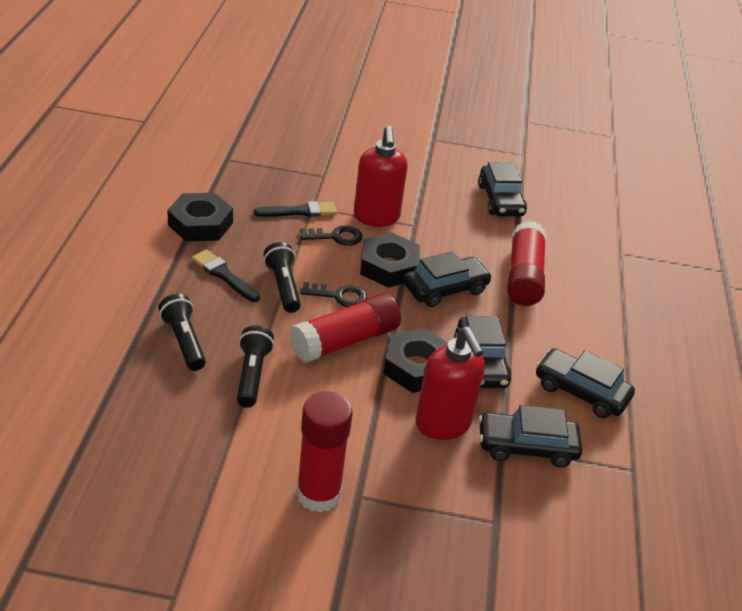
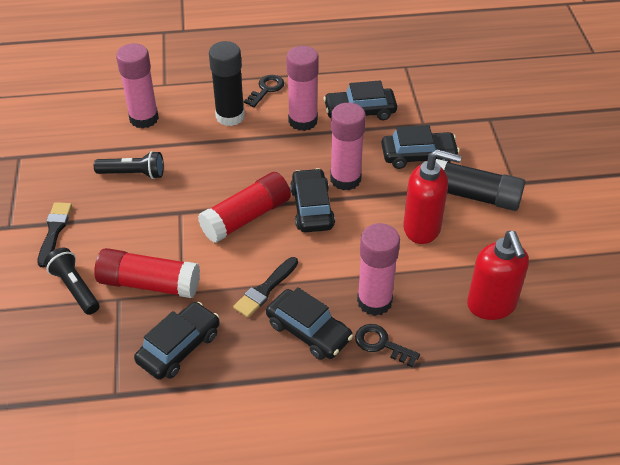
black flashlight: [158,294,206,371] [237,325,274,408] [263,242,301,313] = 3 -> [44,247,99,315] [94,151,164,179] = 2
black glue stick: none = 0 -> [209,41,245,126] [435,159,525,211] = 2
black nut: [167,193,233,242] [360,232,420,288] [383,328,448,393] = 3 -> none = 0
pink glue stick: none = 0 -> [116,43,159,129] [287,46,319,131] [330,103,366,191] [357,223,400,316] = 4
red glue stick: [290,293,401,363] [296,391,353,513] [507,221,546,306] = 3 -> [94,248,200,298] [198,172,291,243] = 2

